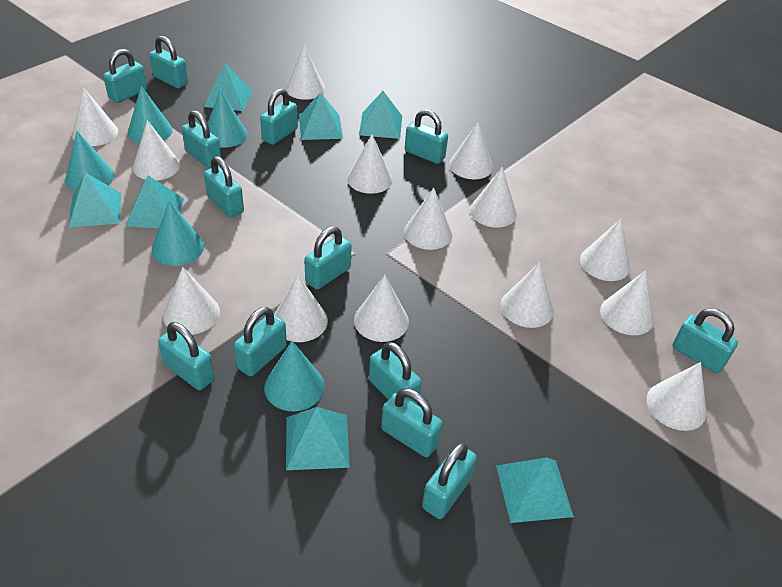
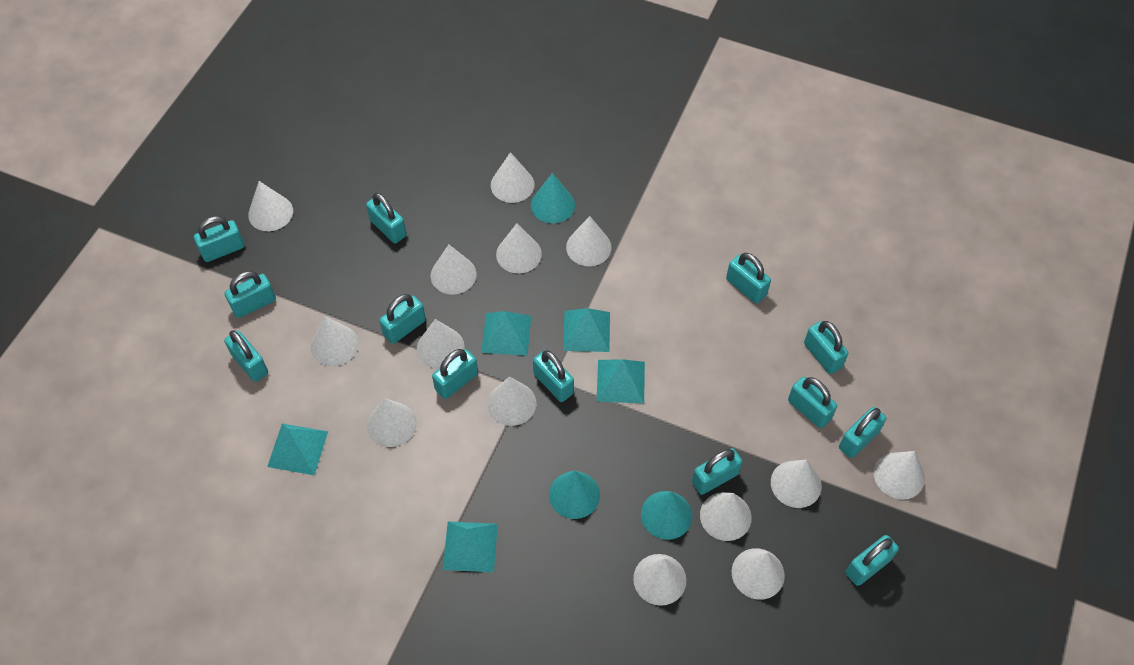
turquoise cone: [65,131,115,191] [128,86,173,143] [152,201,204,266] [207,90,247,148] [264,341,325,411] = 5 -> [531,173,575,223] [549,471,600,519] [641,491,692,540] = 3
turquoise pyramid: [68,173,121,228] [126,175,184,228] [204,64,253,111] [286,407,350,470] [299,92,343,140] [359,91,402,139] [496,457,574,523] = 7 -> [267,424,328,475] [443,521,498,572] [481,311,531,356] [563,308,610,352] [597,359,645,404] = 5

